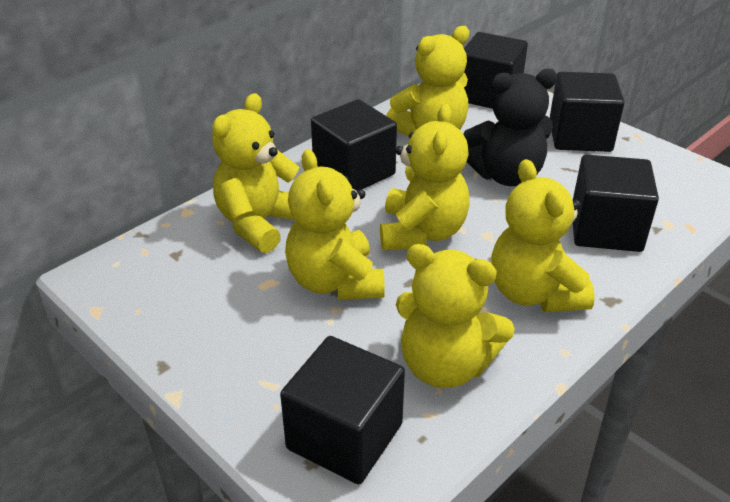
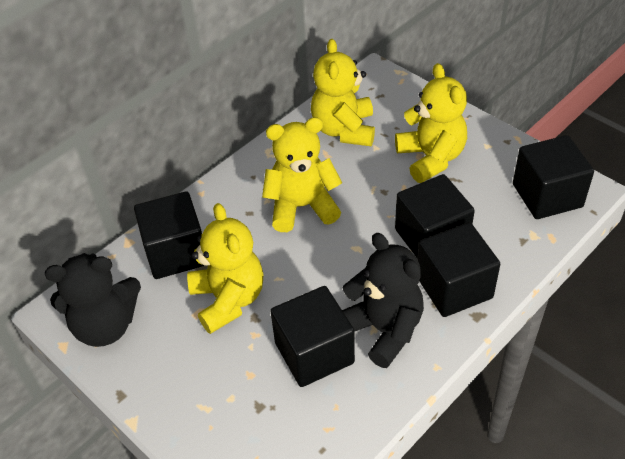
black teddy bear: [463,69,557,186] = 1 -> [45,253,141,347] [342,233,424,368] = 2
yellow teddy bear: [212,93,299,253] [285,149,385,300] [380,104,470,250] [386,26,469,136] [396,244,515,388] [491,159,595,312] = 6 -> [187,203,264,334] [262,117,342,232] [311,39,375,146] [395,63,467,183] = 4

